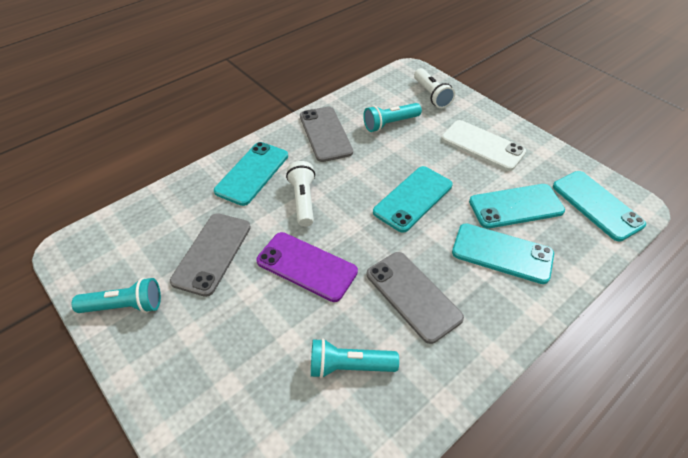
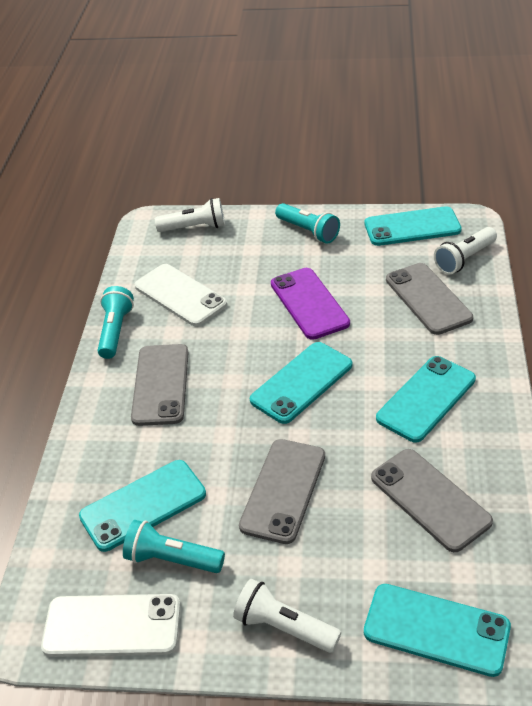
grey phone: [170,213,251,297] [300,107,353,162] [367,252,464,344] = 3 -> [131,344,189,426] [239,439,325,544] [371,449,493,552] [386,263,473,335] = 4
white flashlight: [286,161,315,227] [414,68,455,108] = 2 -> [155,198,225,232] [233,579,341,653] [434,227,497,274] = 3
white phone: [441,120,526,171] = 1 -> [41,594,181,657] [135,264,227,326] = 2

